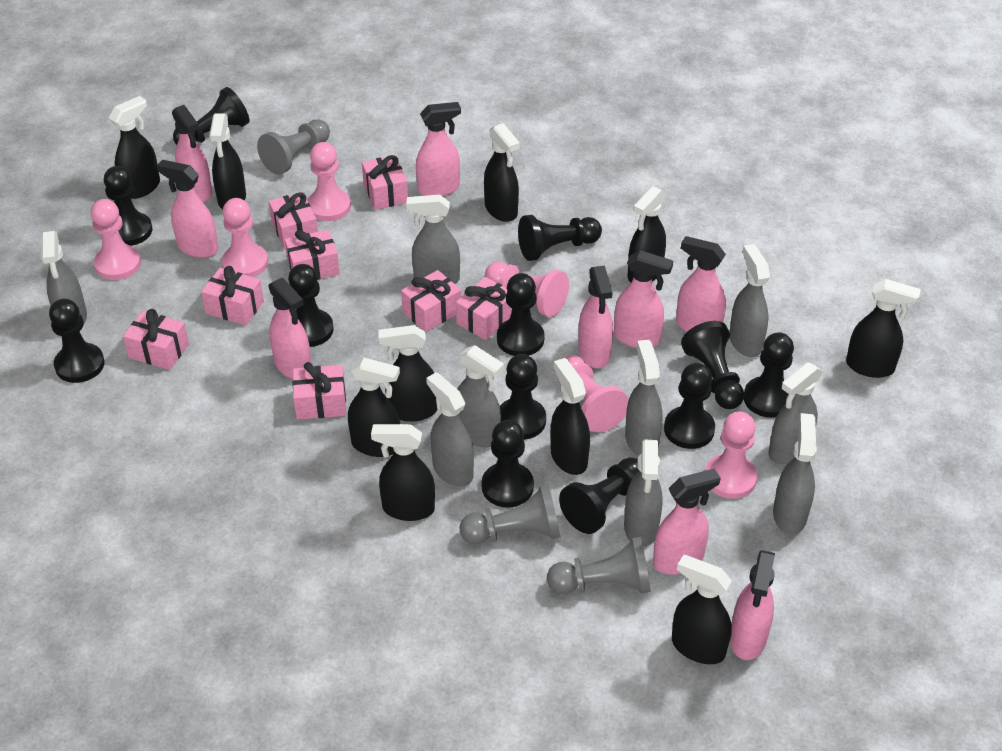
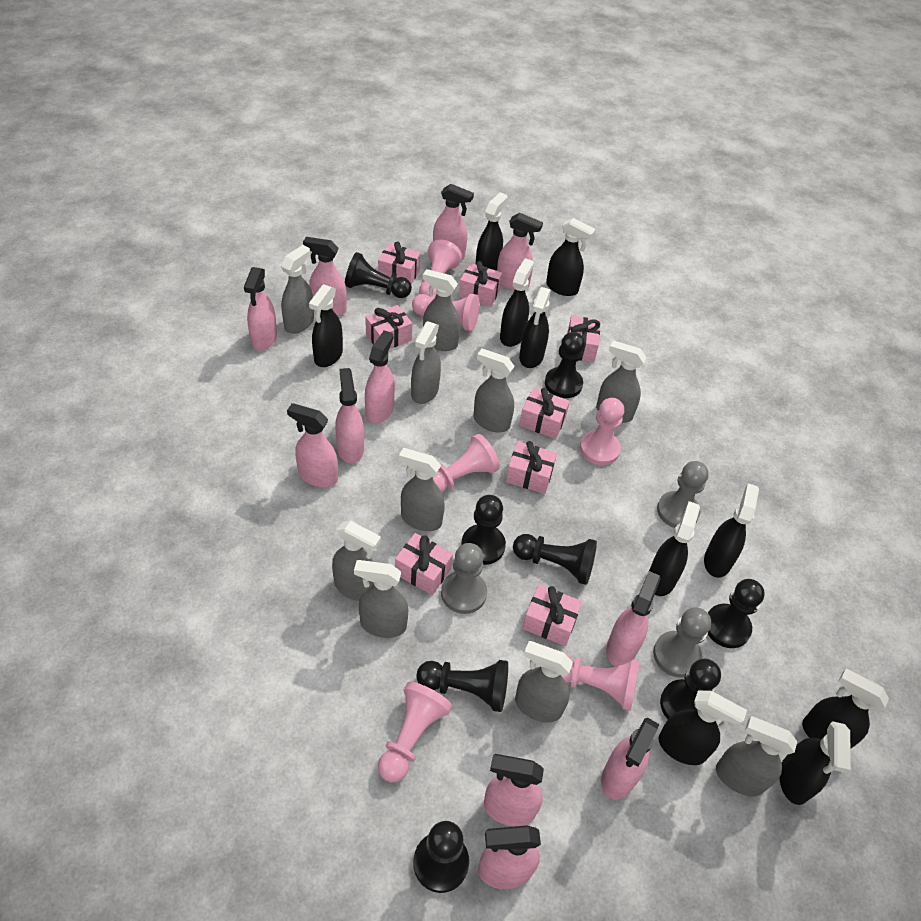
black pawn: [49,299,105,383] [104,166,152,246] [173,87,249,145] [288,264,334,347] [482,420,534,508] [497,273,545,356] [500,354,546,440] [518,215,602,261] [559,457,639,534] [664,363,715,449] [681,321,744,409] [744,332,794,418] = 12 -> [345,252,412,298] [413,821,469,893] [416,660,508,712] [461,495,506,565] [513,534,597,585] [545,332,585,398] [660,659,721,719] [708,579,765,648] = 8
grey spray bottle: [41,231,87,323] [406,195,460,284] [426,372,474,487] [457,345,504,447] [624,439,663,547] [625,340,663,456] [730,244,770,357] [769,362,823,464] [773,413,817,534] = 9 -> [281,245,314,334] [332,521,381,601] [354,560,408,638] [399,448,445,531] [411,321,441,404] [423,269,460,351] [474,349,515,432] [515,641,573,722] [596,340,647,423] [716,716,797,796] = 10
pink spray bottle: [157,160,218,258] [172,105,213,202] [268,277,311,379] [416,102,461,196] [578,266,613,368] [614,250,673,348] [653,468,721,575] [676,236,726,332] [730,550,775,660] = 9 -> [244,267,277,351] [287,403,338,487] [303,237,347,316] [335,368,364,464] [365,330,395,423] [433,184,474,260] [478,825,541,889] [484,754,544,826] [497,213,543,290] [601,718,659,800] [606,571,661,667] = 11

